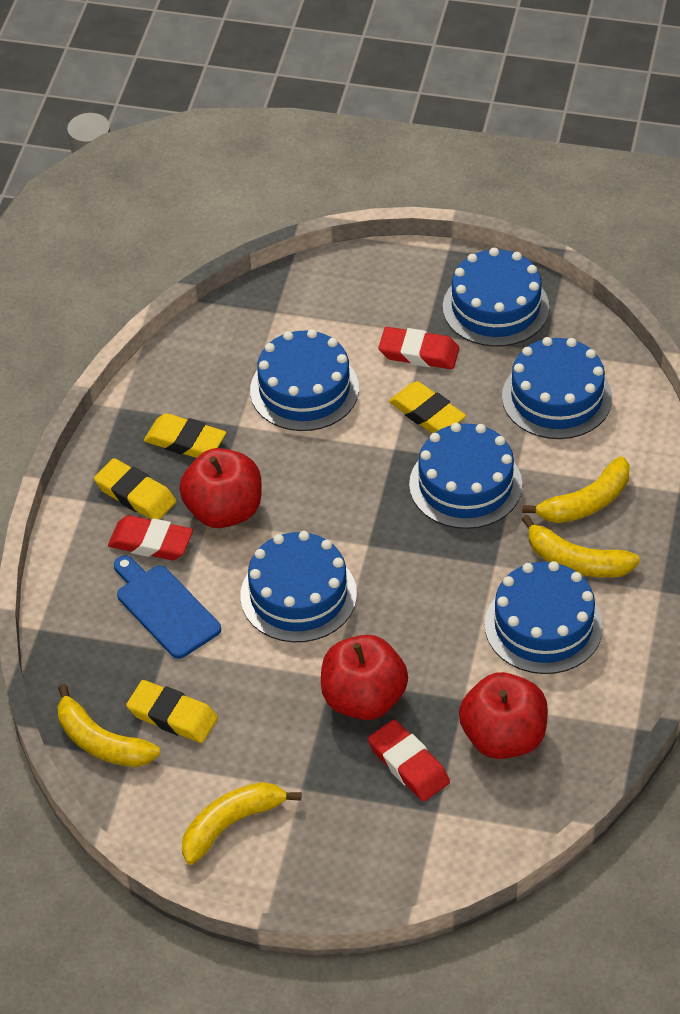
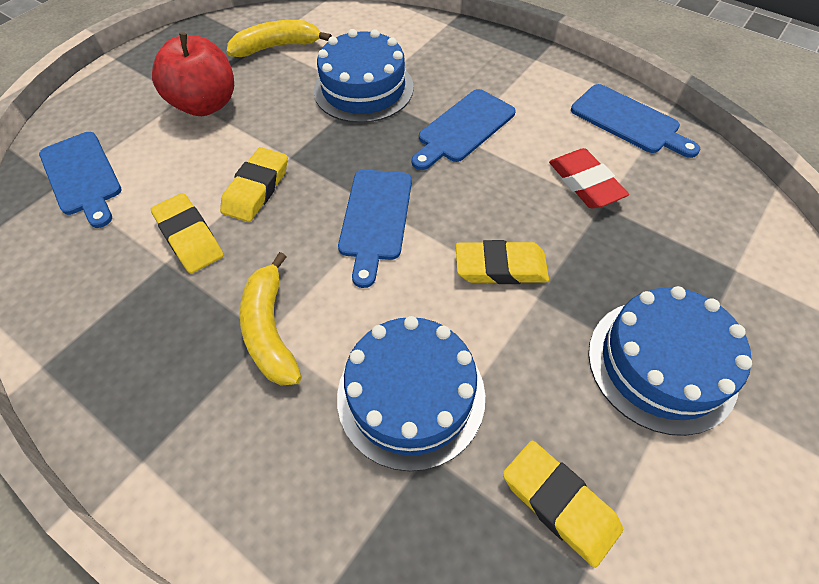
blue cake: [240,531,357,642] [250,329,359,431] [409,423,522,529] [443,248,549,347] [484,561,603,674] [502,337,612,439] = 6 -> [314,29,414,123] [337,316,485,471] [588,286,752,436] = 3
blue cutting board: [114,555,221,659] = 1 -> [39,132,122,228] [338,169,412,288] [412,89,516,170] [571,84,700,158] = 4
red apple: [179,448,262,528] [321,635,408,720] [459,672,548,759] = 3 -> [152,32,234,116] = 1
red eraser: [108,515,193,560] [368,719,450,802] [378,327,459,369] = 3 -> [549,148,629,209] = 1
yellow banana: [57,684,160,767] [182,782,301,865] [521,515,640,578] [522,457,630,523] = 4 -> [227,20,332,57] [240,252,302,386] = 2

